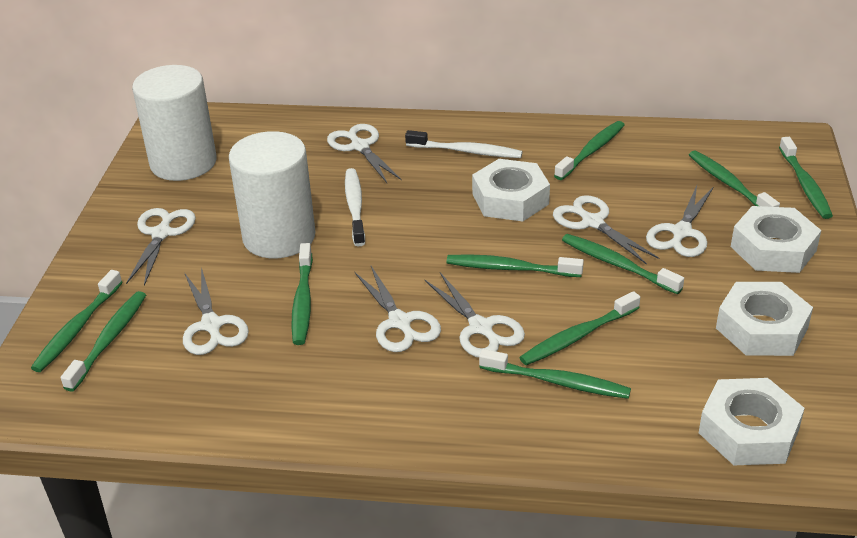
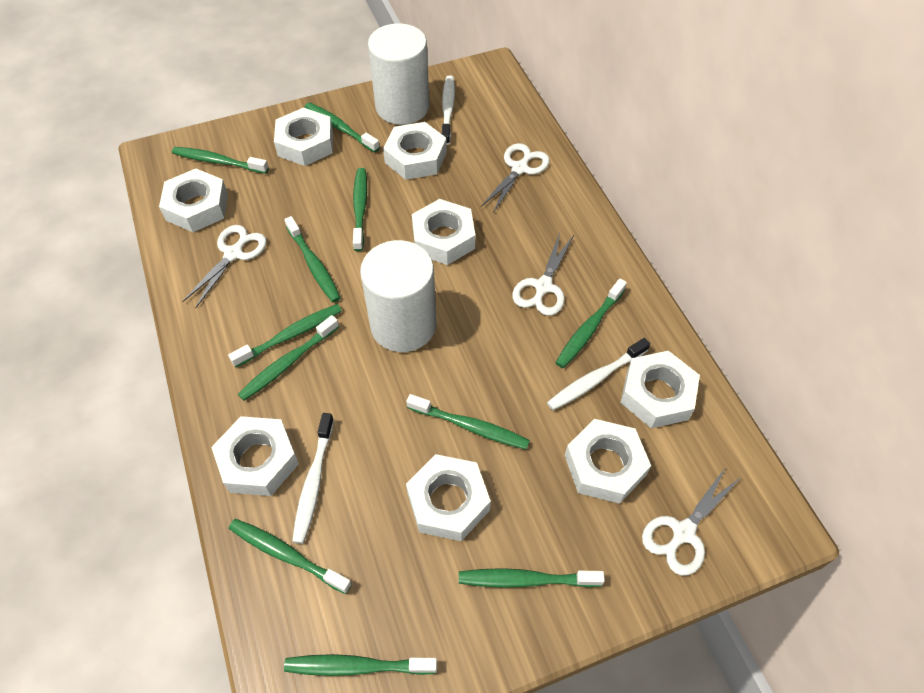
green toothbrush: [31,270,123,372] [61,291,146,392] [291,243,313,345] [447,254,584,277] [479,349,631,399] [519,291,640,365] [554,121,625,180] [562,234,684,294] [689,150,780,207] [779,137,833,219] = 10 -> [172,147,269,174] [228,304,342,367] [229,519,352,594] [238,315,339,401] [284,216,341,302] [284,654,437,676] [305,102,380,152] [353,168,367,251] [406,394,530,450] [459,568,605,588] [555,279,627,368] = 11
white nut: [472,159,550,221] [699,378,805,465] [716,282,813,356] [731,206,821,273] = 4 -> [159,169,228,232] [211,416,299,496] [274,107,333,166] [383,122,447,180] [406,454,491,541] [412,199,475,265] [565,419,651,504] [620,351,700,428] = 8
white scissors: [126,208,196,286] [183,267,249,355] [327,124,402,183] [355,266,441,352] [425,272,525,358] [553,195,659,265] [646,186,713,257] = 7 -> [182,225,267,308] [481,143,550,213] [512,233,574,316] [642,467,741,576] = 4
white toothbrush: [345,168,365,246] [405,130,523,158] = 2 -> [292,413,334,544] [442,75,455,145] [547,338,650,410] = 3

